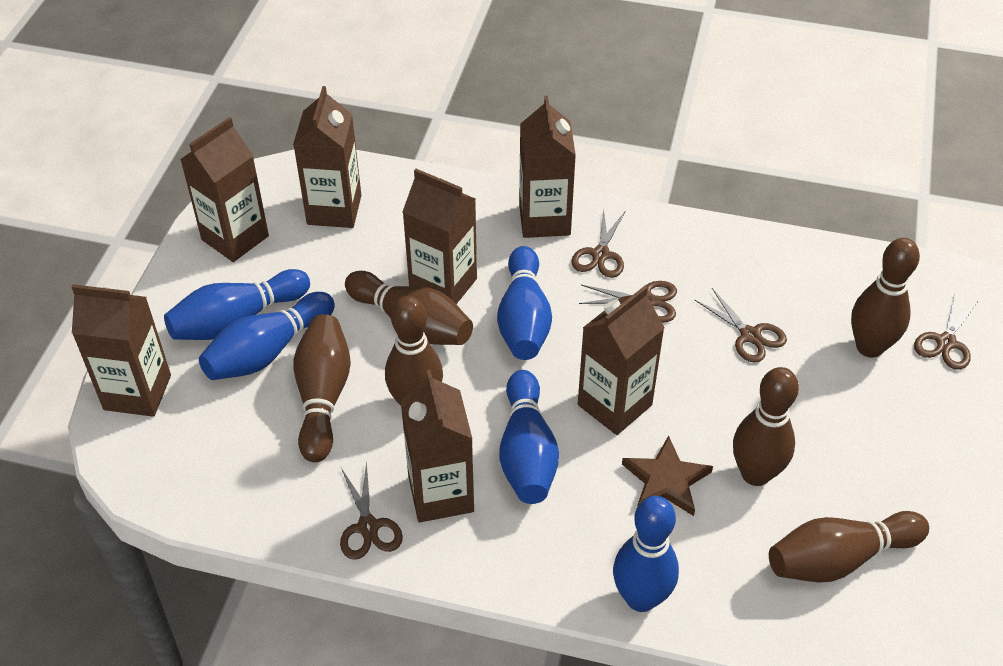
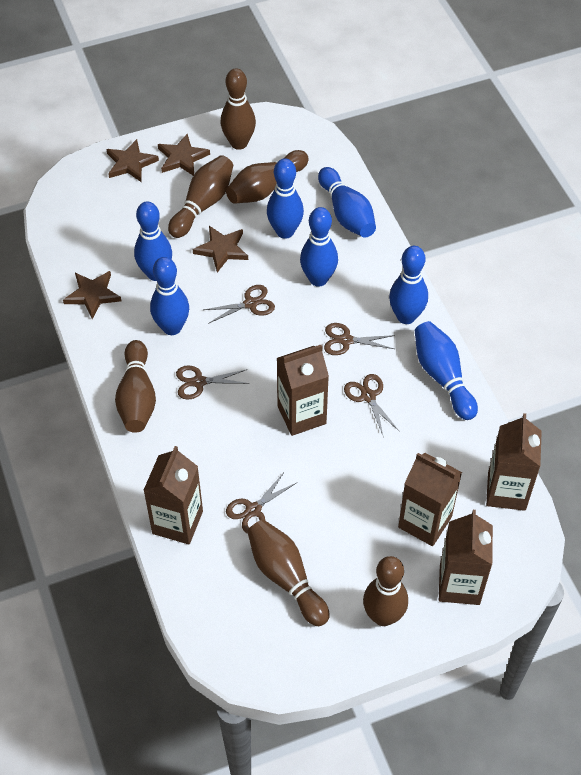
blue bowling pin: [164,269,310,340] [199,292,335,380] [497,246,552,360] [499,370,559,504] [613,496,679,612] = 5 -> [134,201,172,281] [150,257,189,335] [267,158,304,239] [300,207,338,287] [318,167,376,238] [389,246,428,324] [415,321,478,420] = 7
brown carton: [72,284,171,417] [180,117,269,262] [293,86,361,228] [401,370,474,522] [403,169,477,304] [519,96,576,238] [578,286,665,435] = 7 -> [143,446,203,545] [277,345,329,436] [398,453,462,546] [439,510,493,605] [486,413,542,511] = 5
brown star: [622,435,713,516] = 1 -> [63,271,121,319] [106,139,159,183] [158,134,210,176] [193,226,248,273] = 4

